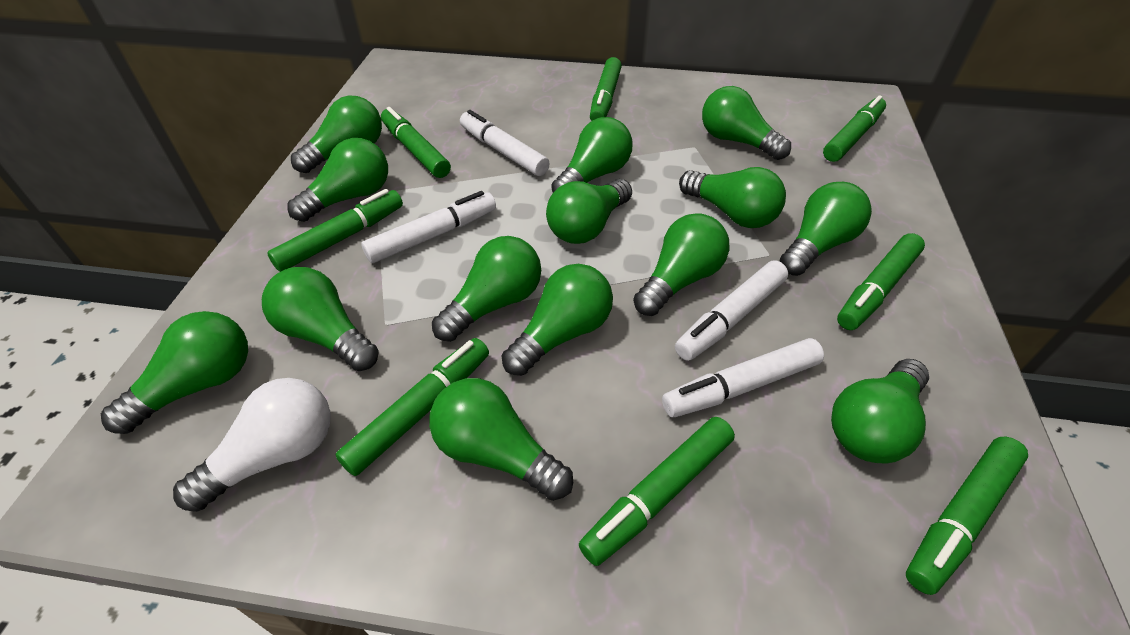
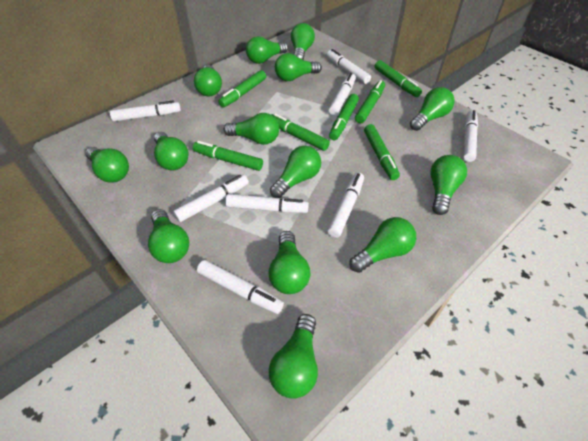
green marker: [267,189,403,272] [335,338,489,476] [381,107,451,178] [579,417,735,566] [590,57,622,121] [823,96,886,162] [837,233,925,330] [906,437,1028,595] = 8 -> [193,141,263,171] [218,70,266,108] [271,113,330,151] [329,94,359,140] [355,80,385,123] [364,124,400,180] [375,60,422,97] = 7
white light bulb: [173,378,330,512] = 1 -> none = 0
white marker: [361,191,496,263] [460,110,550,176] [662,338,824,417] [675,261,788,361] = 4 -> [110,101,181,122] [173,175,249,222] [197,260,284,314] [225,194,309,213] [327,49,371,84] [327,173,364,238] [328,73,356,116] [463,110,478,162] = 8

